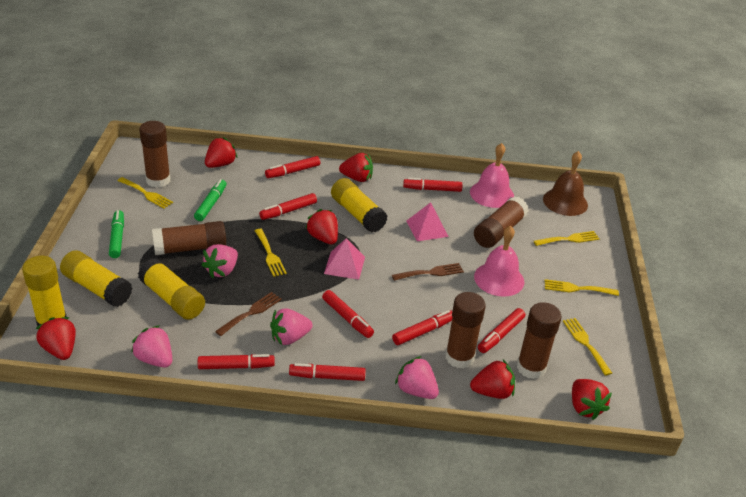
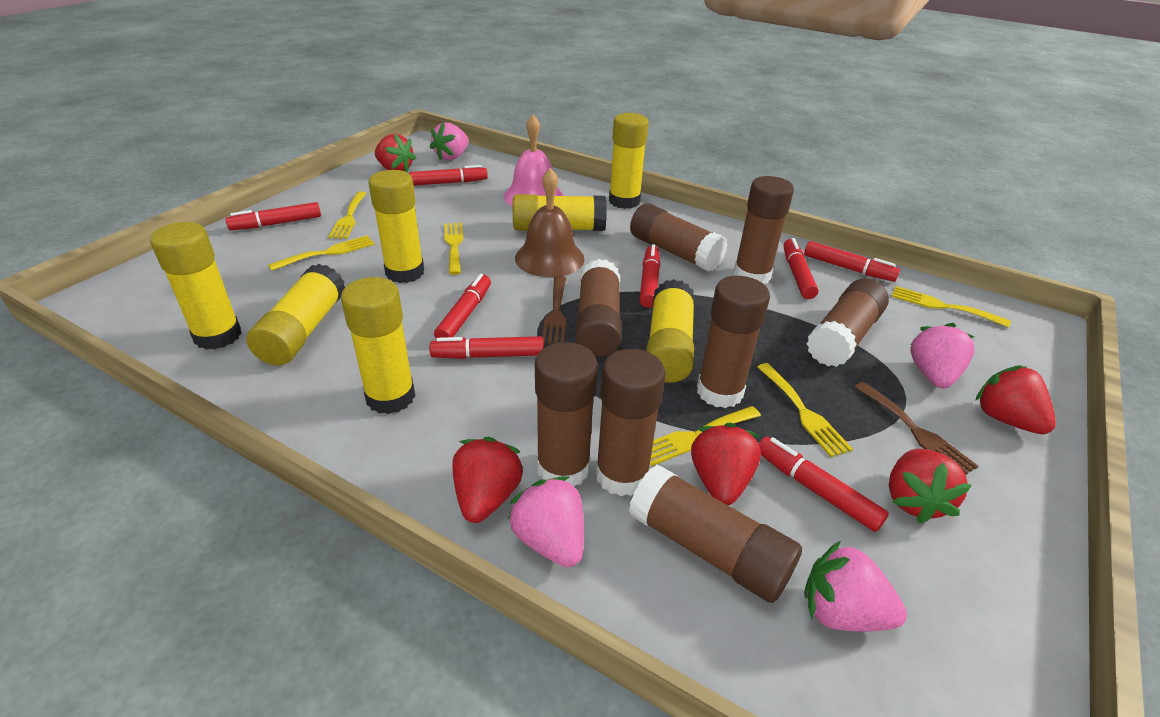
brown glue stick: [139,121,170,188] [152,221,226,255] [445,292,486,368] [474,196,529,248] [517,302,562,379] = 5 -> [535,342,598,486] [575,259,622,357] [595,349,665,496] [629,465,802,603] [630,203,728,272] [697,276,770,408] [734,176,794,284] [806,278,889,367] = 8
green marker: [109,210,124,258] [194,179,227,221] = 2 -> none = 0
pink bell: [470,143,514,208] [474,225,524,297] = 2 -> [504,115,564,207] = 1
pink pyramid: [324,238,365,280] [406,202,449,241] = 2 -> none = 0
red strawberry: [36,317,76,360] [205,137,238,168] [306,209,338,244] [339,153,373,182] [470,360,515,399] [572,379,612,420] = 6 -> [375,134,416,172] [452,437,523,523] [691,423,761,505] [889,449,972,523] [975,365,1056,434] = 5
yellow fork: [117,177,173,208] [255,229,287,277] [534,231,600,246] [545,279,619,296] [563,318,612,376] = 5 -> [268,235,375,271] [328,191,366,239] [444,223,463,275] [650,406,761,466] [757,363,853,457] [891,286,1011,328] = 6
yellow glue stick: [22,256,67,327] [60,251,132,307] [138,258,205,320] [331,178,388,232] = 4 -> [150,222,242,350] [246,264,345,366] [341,277,415,414] [368,170,424,283] [513,194,607,231] [609,113,649,209] [647,279,695,383] = 7

